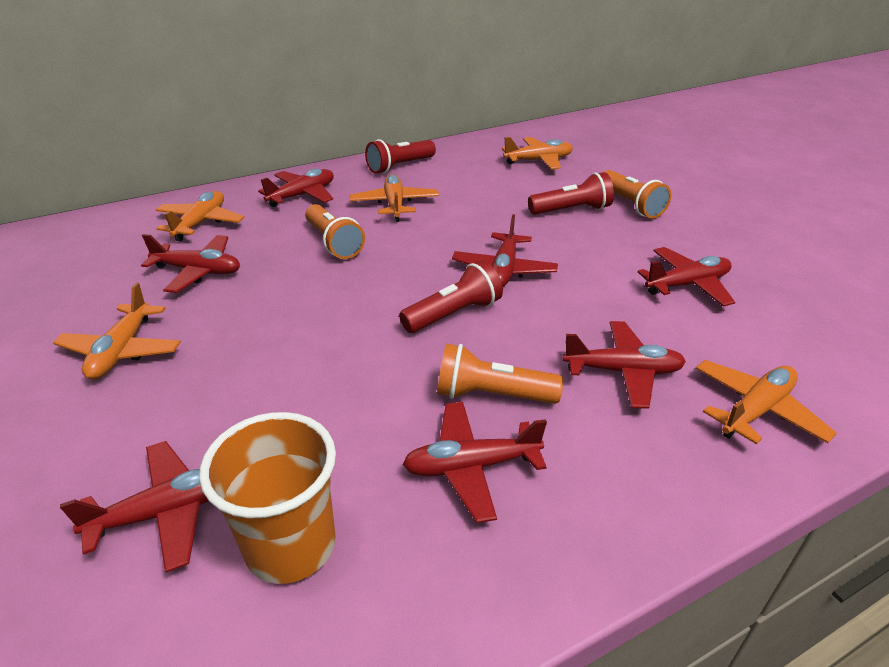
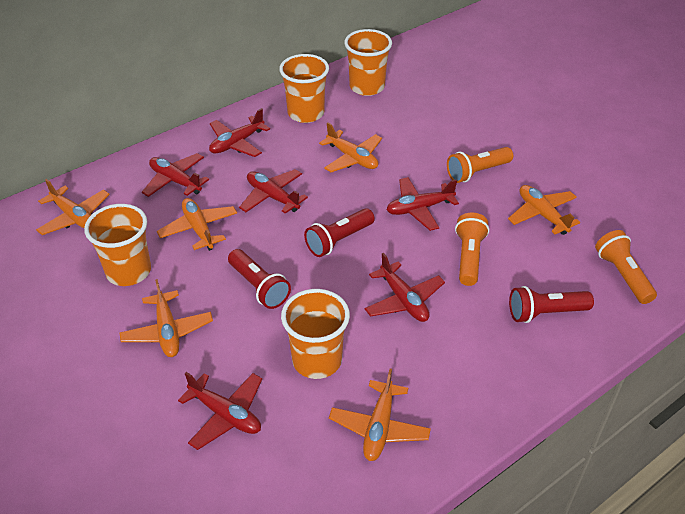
orange cup: [199,412,336,584] = 1 -> [84,204,151,286] [279,54,329,123] [281,289,350,379] [344,29,392,96] = 4
orange plane: [53,282,181,380] [156,191,245,242] [350,174,439,222] [502,137,573,170] [696,360,837,445] = 5 -> [36,179,110,235] [119,279,213,357] [157,198,237,251] [319,122,382,172] [329,369,431,461] [508,185,580,235] = 6
red plane: [60,441,209,573] [141,234,240,293] [258,169,334,207] [402,402,547,523] [452,214,558,287] [562,321,686,409] [638,247,735,307] = 7 -> [142,153,209,197] [178,372,262,450] [209,108,270,157] [239,169,308,214] [365,253,445,322] [386,177,459,231] = 6

